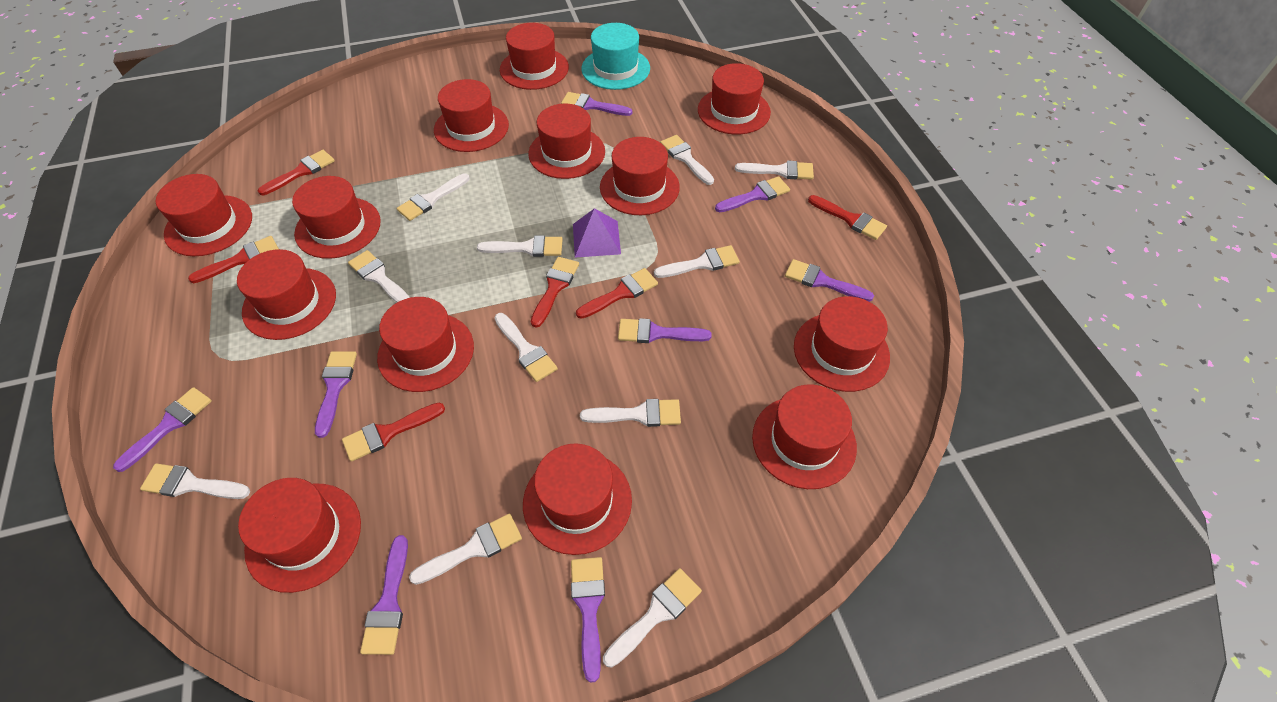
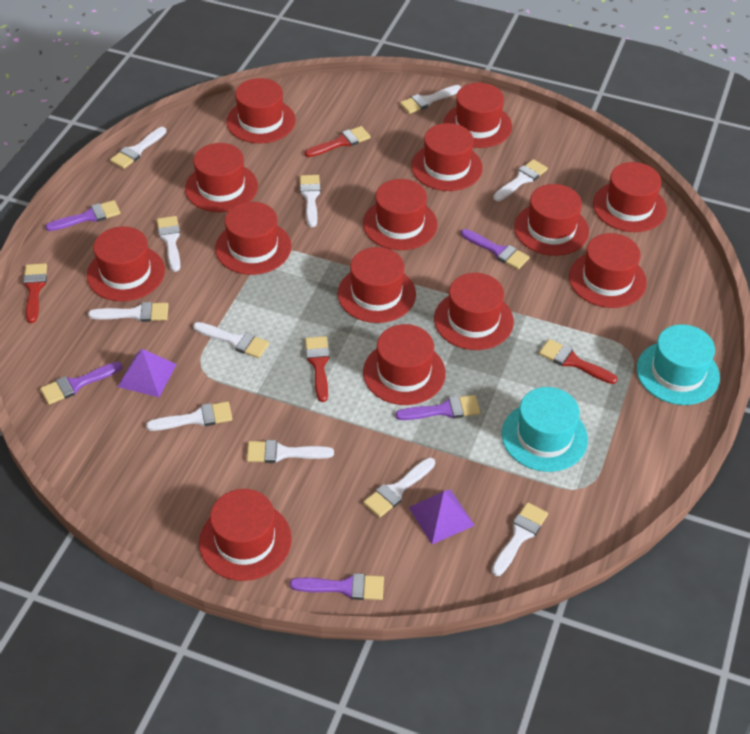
purple brush: [113,387,212,472] [315,351,357,438] [360,535,408,655] [561,92,632,116] [571,557,605,683] [618,318,712,343] [715,176,790,212] [785,259,874,302] = 8 -> [40,362,123,405] [45,200,120,231] [290,573,384,600] [395,395,480,420] [461,229,530,270] = 5
purple pyramid: [573,208,621,258] = 1 -> [118,349,177,397] [408,489,475,544] = 2
red brush: [188,236,279,283] [258,150,335,195] [342,403,445,462] [531,257,579,328] [576,268,658,319] [808,195,887,240] = 6 -> [23,263,47,323] [305,126,371,157] [305,336,330,402] [539,339,617,384] = 4
red hat: [156,174,252,256] [237,249,336,340] [238,478,361,593] [292,176,381,259] [377,297,474,392] [434,79,509,152] [500,23,569,90] [523,443,632,555] [528,104,605,179] [600,137,680,215] [698,63,771,134] [752,384,857,489] [794,296,890,392] = 13 -> [87,226,165,301] [185,143,258,212] [199,489,292,581] [215,202,292,275] [226,78,296,143] [338,247,416,323] [363,179,438,250] [363,324,446,405] [411,123,483,191] [434,273,514,350] [443,83,512,148] [514,184,589,256] [569,233,647,308] [593,162,667,232] = 14
turquoise hat: [581,23,650,90] = 1 -> [502,387,588,472] [637,324,720,405] = 2

